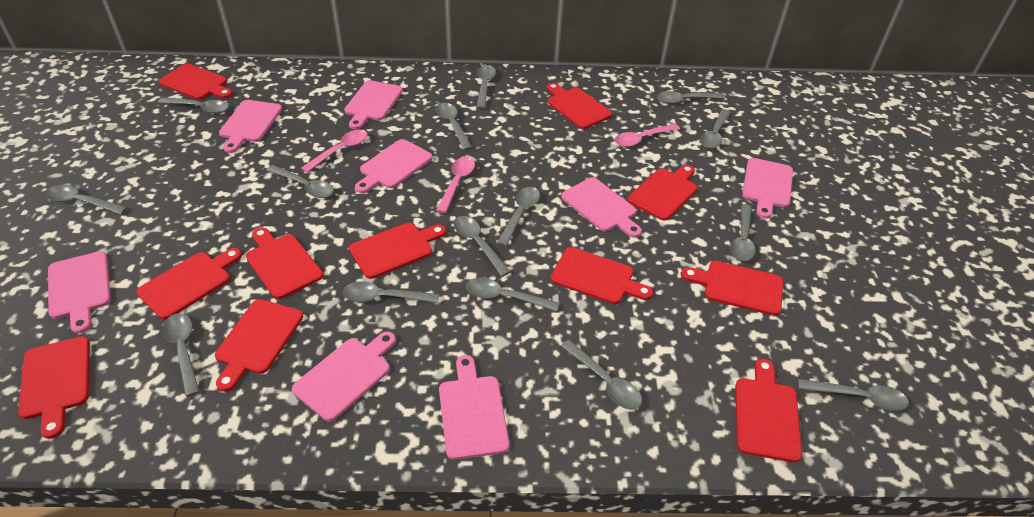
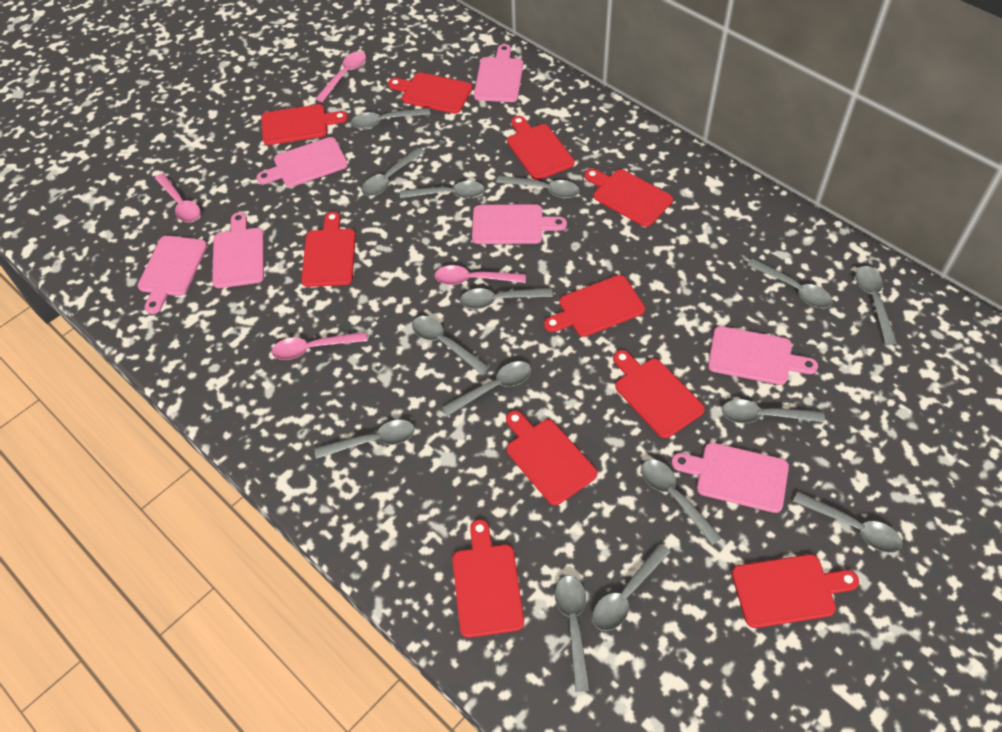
pink cutting board: [48,251,111,333] [219,100,282,153] [292,331,396,422] [344,80,403,130] [355,139,433,193] [439,355,510,460] [561,177,642,238] [742,158,793,219] = 8 -> [137,236,207,314] [212,212,264,288] [256,137,348,187] [472,204,567,244] [474,44,523,102] [671,443,789,513] [708,326,818,385] = 7
pink spoon: [301,129,367,173] [436,157,475,213] [615,124,680,147] = 3 -> [155,173,201,223] [272,332,367,360] [315,51,366,102] [435,265,526,285] = 4
red cutting board: [18,336,90,439] [137,248,242,320] [159,64,232,100] [215,299,303,392] [246,228,323,299] [349,222,446,279] [547,83,612,129] [551,247,653,304] [628,165,697,221] [681,261,783,316] [735,359,802,462] = 11 -> [261,104,348,145] [301,211,356,287] [388,73,472,114] [452,519,524,638] [506,410,597,505] [507,116,575,180] [544,275,645,337] [584,169,673,227] [613,350,705,438] [732,554,859,628] = 10

